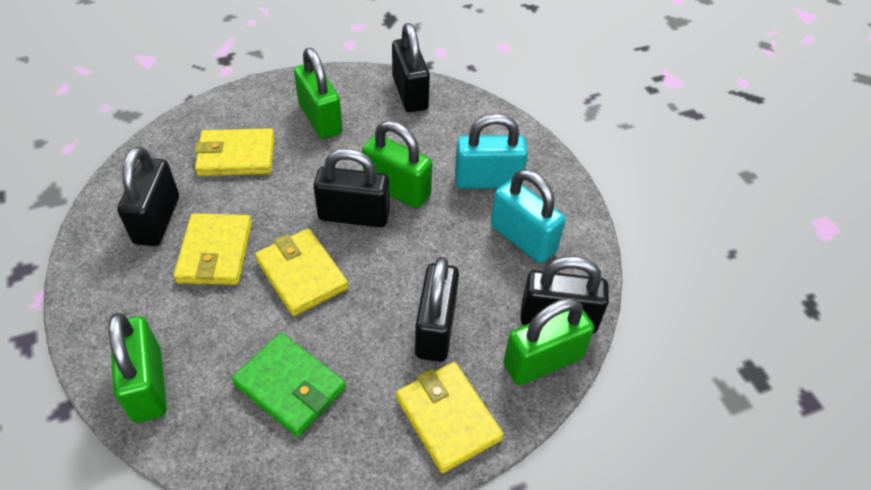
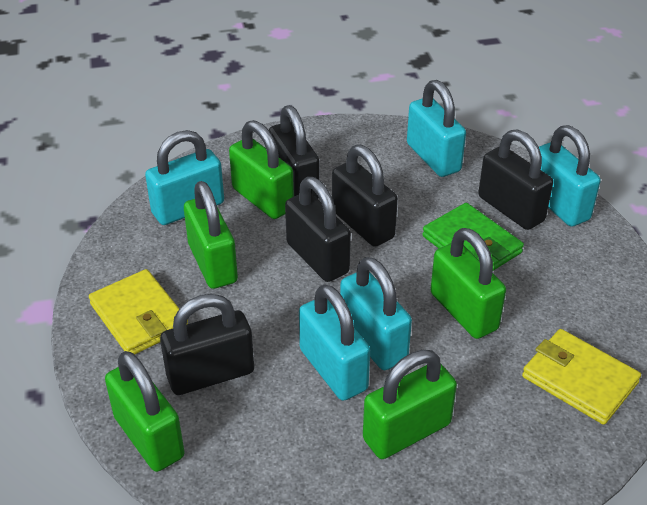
green padlock: [109,313,167,423] [294,48,343,139] [362,121,433,208] [503,298,594,385] = 4 -> [105,351,184,472] [184,181,238,289] [229,120,294,219] [363,350,457,459] [430,228,506,339] = 5
turquoise padlock: [455,114,528,189] [491,169,566,263] = 2 -> [145,130,224,225] [299,284,370,401] [340,257,412,370] [407,80,466,177] [539,125,601,227] = 5
yellow wallet: [174,213,252,285] [195,128,274,176] [255,229,348,316] [396,362,504,473] = 4 -> [89,269,188,355] [522,329,641,425] = 2

